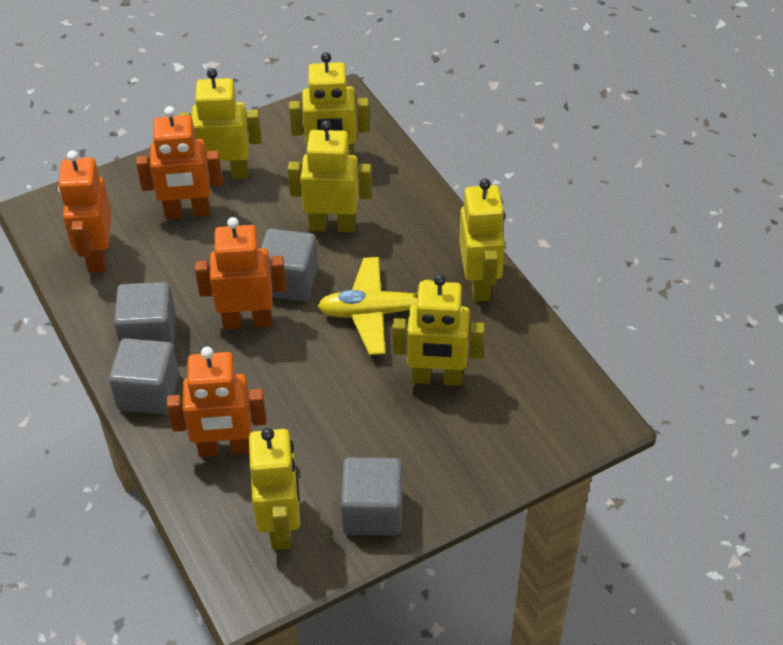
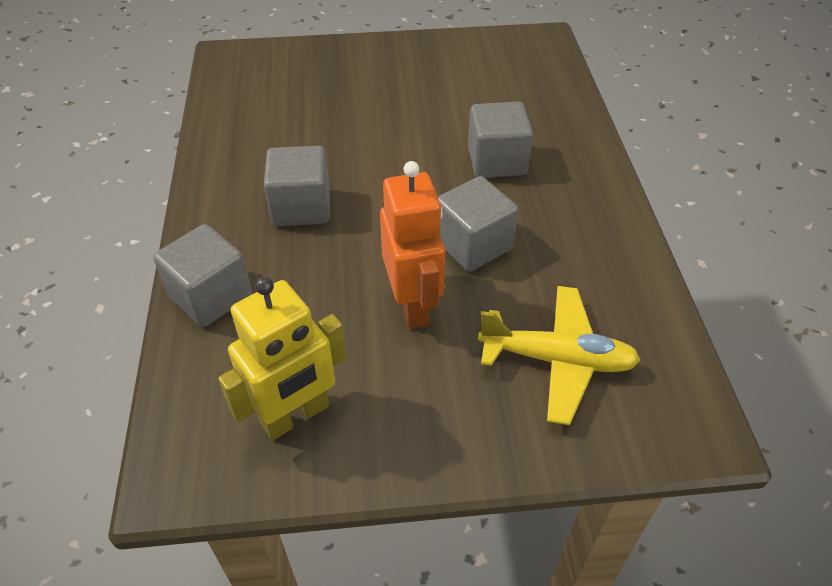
orange robot: [58,150,112,273] [136,106,223,219] [167,347,267,457] [195,217,286,330] = 4 -> [380,161,445,329] = 1
yellow robot: [179,68,262,179] [249,428,300,550] [288,120,372,233] [289,52,370,155] [392,274,485,386] [459,179,505,302] = 6 -> [218,277,346,440] = 1

